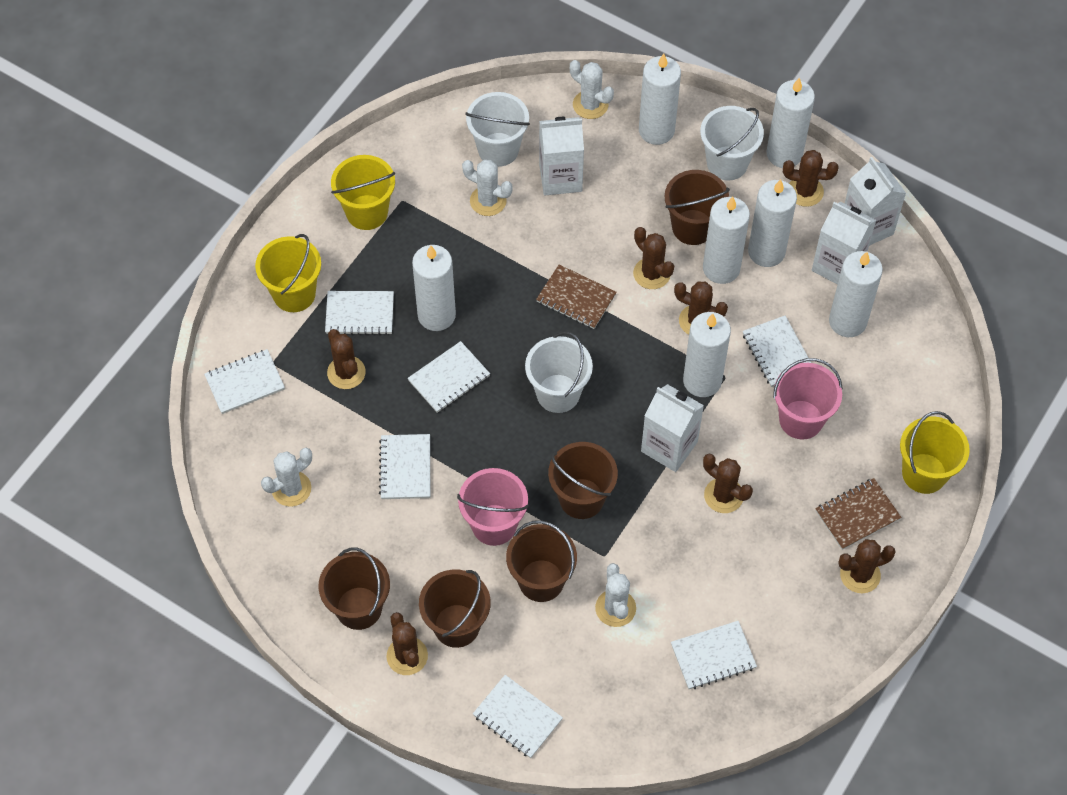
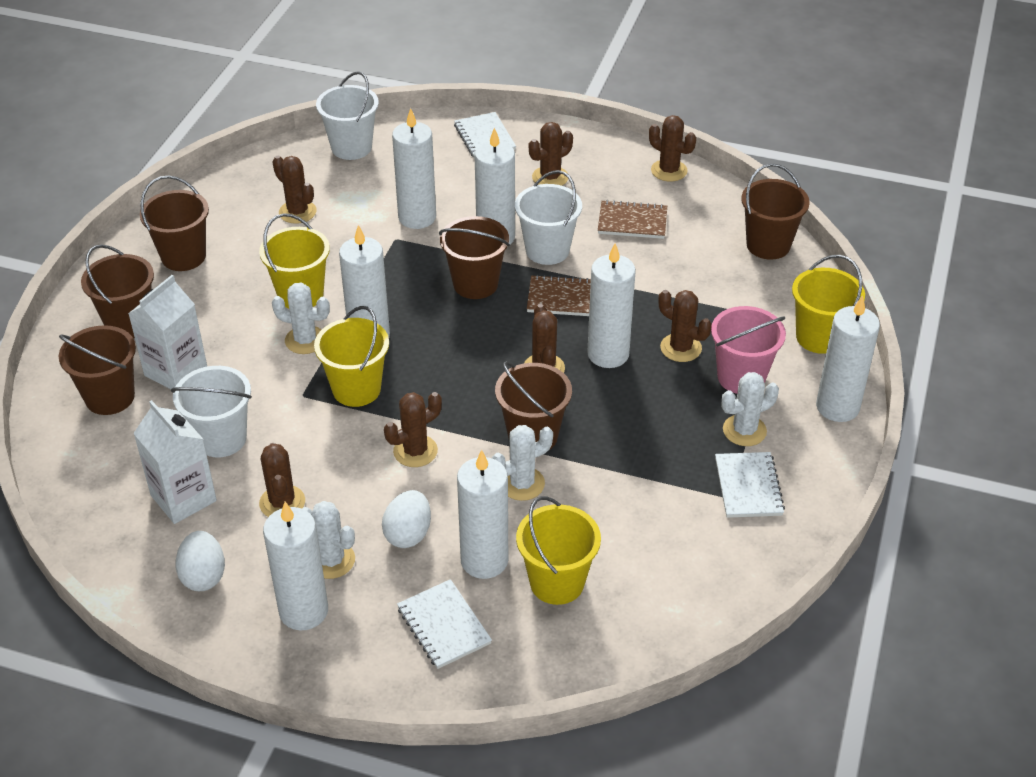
brown bucket: [318,548,390,630] [419,569,491,648] [506,520,577,602] [548,442,618,519] [665,170,730,245] = 5 -> [59,325,136,415] [81,244,154,338] [140,175,209,271] [439,216,510,299] [495,362,572,451] [741,164,810,260] = 6
pink bucket: [457,468,529,546] [773,358,843,440] = 2 -> [711,306,786,394] = 1
white carton: [539,117,584,195] [641,384,704,472] [812,202,876,285] [844,157,906,246] = 4 -> [128,275,207,389] [133,400,217,524] = 2
white egg: none = 0 -> [175,531,225,591] [382,490,431,548] = 2
white notebook: [204,349,285,414] [325,291,394,335] [379,434,430,499] [408,341,490,413] [473,675,563,758] [671,621,757,689] [743,316,811,387] = 7 -> [397,579,492,669] [454,112,516,159] [715,452,785,518] = 3
yellow bucket: [255,234,321,312] [331,155,395,230] [900,411,970,494] = 3 -> [259,213,330,308] [314,306,389,407] [516,496,601,605] [792,255,865,354] = 4

